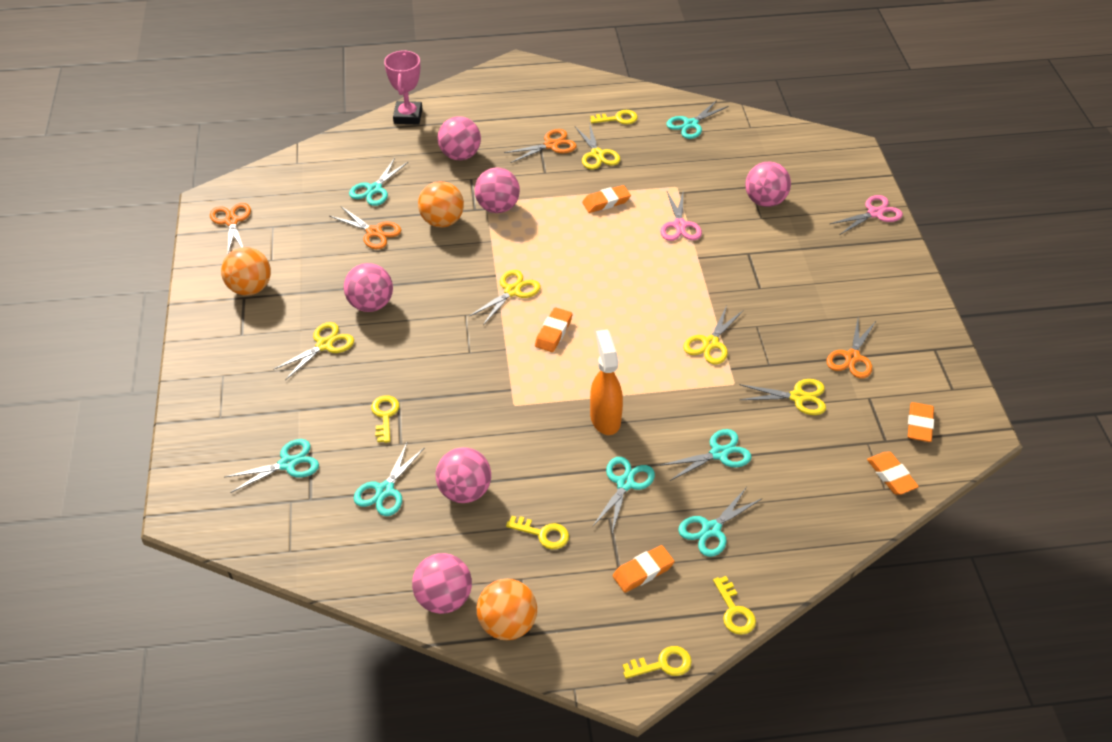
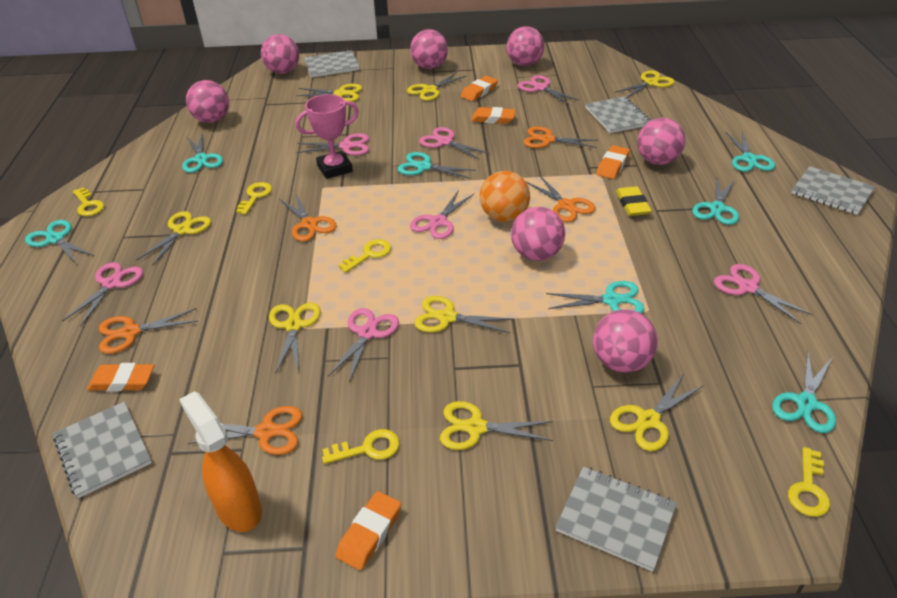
grey notebook: none = 0 -> [53,402,152,498] [304,50,360,77] [555,467,677,572] [585,96,651,133] [792,166,875,215] = 5
orange ball: [221,247,271,296] [418,181,464,228] [477,579,537,640] = 3 -> [480,171,530,222] = 1
orange scissors: [210,203,251,254] [330,206,401,249] [504,129,576,163] [827,319,876,379] = 4 -> [99,308,199,354] [188,406,302,455] [279,194,337,242] [524,126,599,148] [526,176,595,222] = 5
pink ball: [344,263,393,312] [412,553,472,614] [436,447,491,503] [437,116,481,160] [475,168,520,213] [745,161,791,207] = 6 -> [186,80,229,123] [261,34,299,74] [410,29,448,69] [506,26,544,66] [511,207,565,261] [593,309,658,373] [637,118,685,165] = 7
pink scissors: [660,192,702,241] [830,195,903,235] = 2 -> [62,262,143,326] [296,133,369,156] [328,308,399,382] [410,190,474,239] [419,127,490,160] [518,75,580,104] [714,264,813,324] = 7
yellow eraser: none = 0 -> [616,186,652,216] = 1
yellow scissors: [273,322,354,380] [470,270,541,325] [575,125,620,170] [683,305,744,365] [739,379,826,415] = 5 -> [136,211,211,266] [269,303,321,374] [296,84,363,102] [407,72,466,101] [414,296,514,333] [440,401,553,450] [610,375,704,451] [614,70,675,97] = 8

